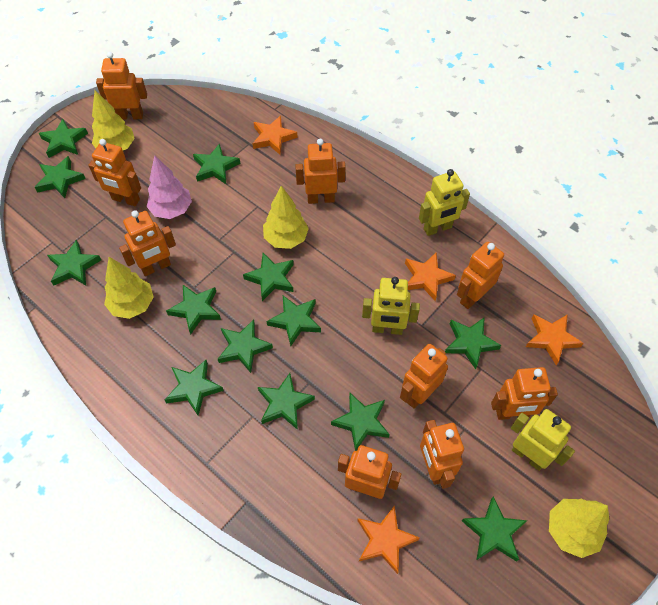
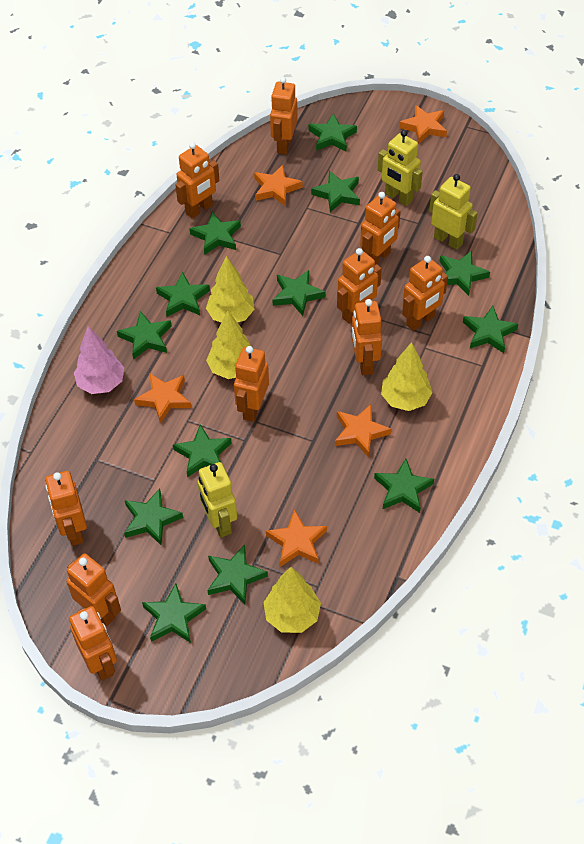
orange robot: [88,139,141,206] [96,52,147,120] [119,210,176,276] [295,139,346,204] [338,445,401,499] [400,344,448,409] [420,420,464,489] [457,242,504,309] [491,367,558,420] = 9 -> [45,471,87,546] [66,553,121,626] [69,606,117,681] [175,142,219,218] [234,346,269,422] [270,77,298,154] [337,248,382,324] [351,299,382,375] [360,192,401,265] [402,256,448,331] = 10
orange star: [252,115,298,155] [357,505,420,574] [405,252,456,301] [526,314,584,365] = 4 -> [134,373,191,423] [254,165,302,206] [266,509,327,567] [335,405,391,457] [399,105,447,144] = 5

